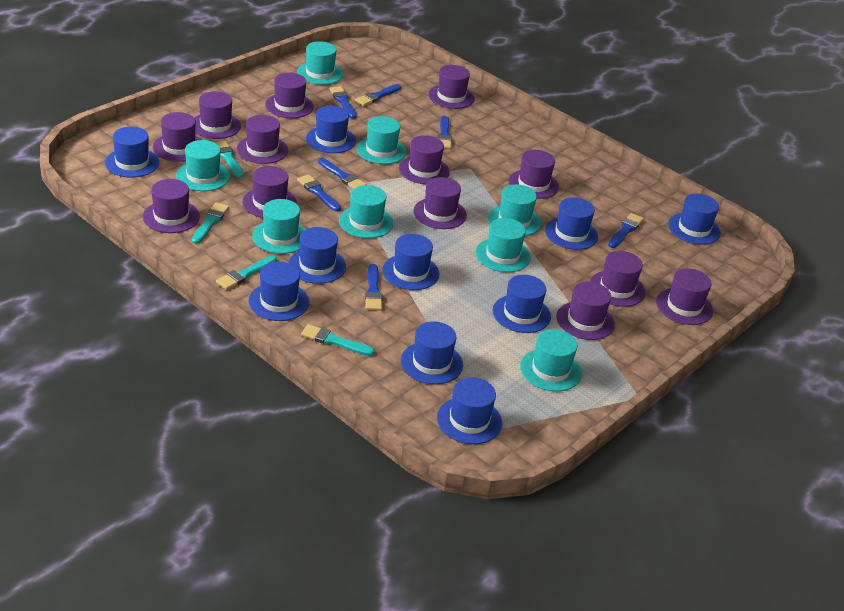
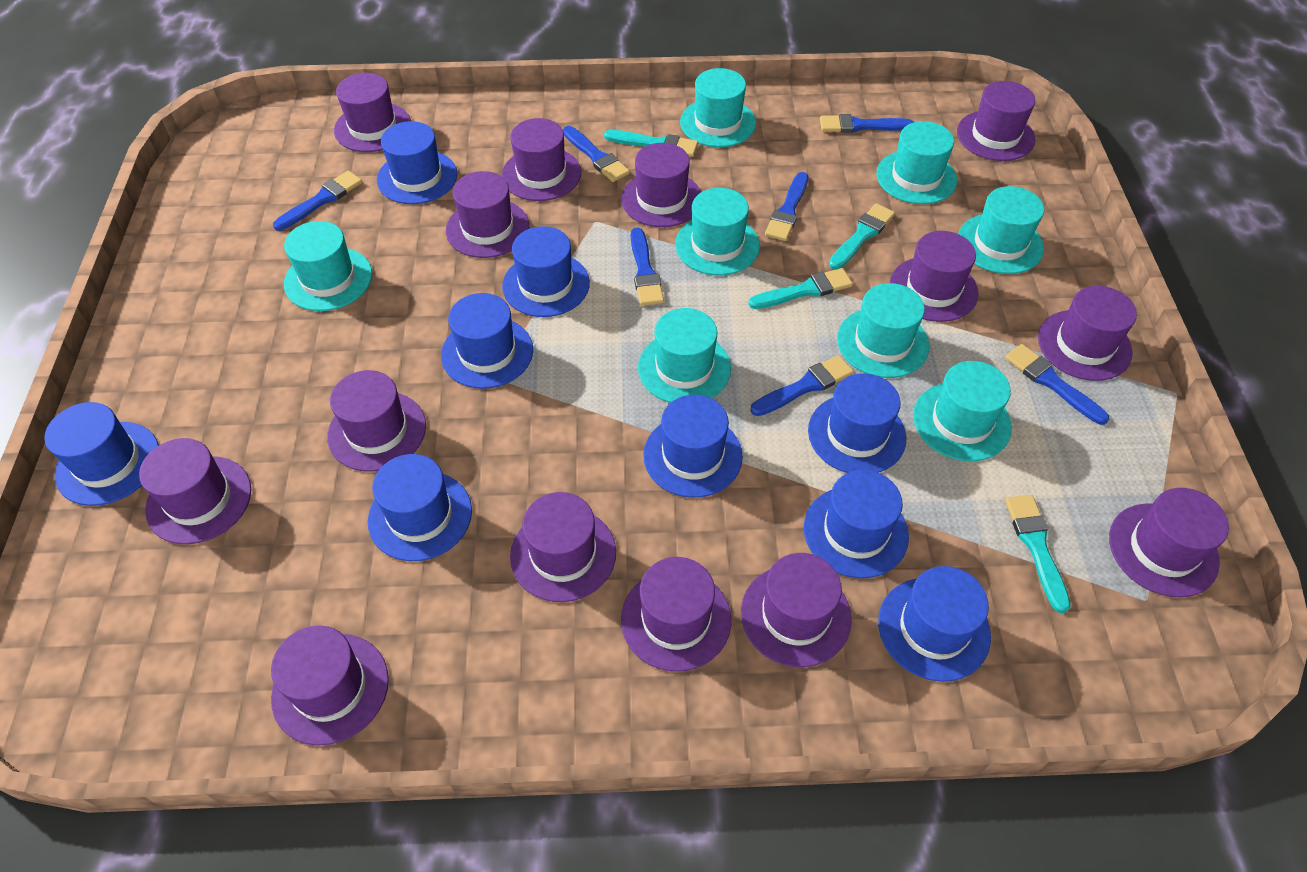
blue hat: [105,127,159,178] [249,261,309,321] [288,227,346,284] [306,106,356,153] [382,234,439,290] [401,321,463,384] [437,377,502,444] [492,275,551,333] [545,197,598,250] [668,193,721,245] = 10 -> [44,402,159,506] [368,454,472,561] [377,121,457,204] [441,293,533,389] [502,226,590,317] [643,395,743,498] [804,470,909,578] [808,373,906,473] [878,566,991,682] = 9
purple hat: [143,179,200,233] [153,112,201,162] [194,91,241,139] [237,115,288,164] [242,166,297,218] [265,73,314,118] [399,135,450,184] [413,177,467,229] [429,65,475,109] [508,150,559,199] [556,282,615,340] [590,251,646,307] [656,268,713,325] = 13 -> [139,438,251,544] [271,625,389,746] [327,370,426,472] [334,73,411,152] [446,171,529,258] [502,118,581,201] [510,492,616,602] [621,143,701,227] [621,557,731,672] [741,553,852,667] [890,231,978,322] [957,81,1035,161] [1038,286,1137,381] [1109,488,1229,597] = 14

